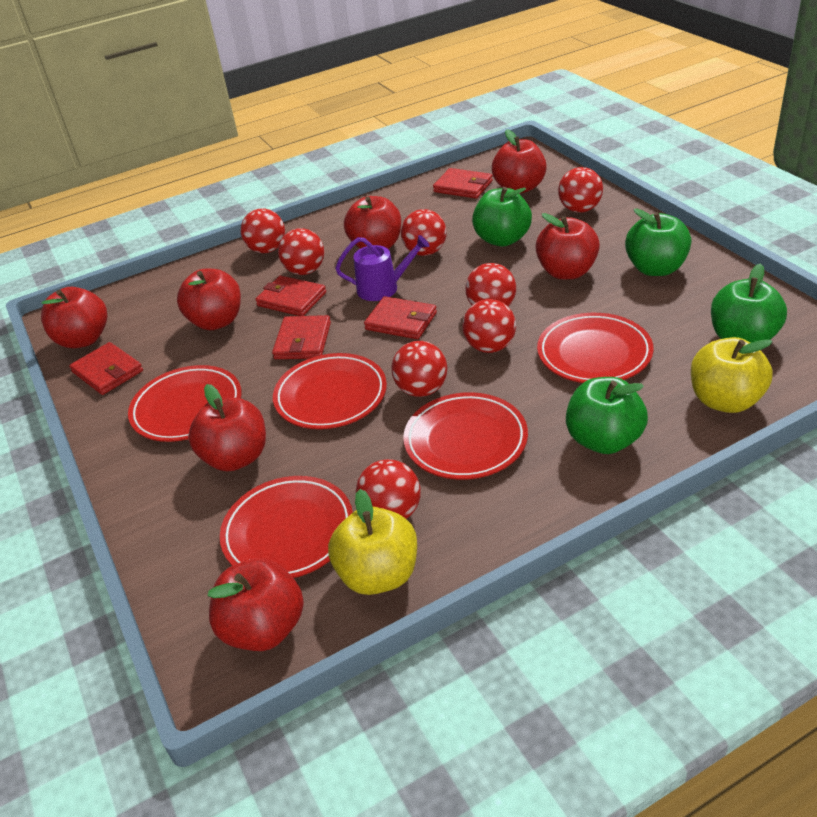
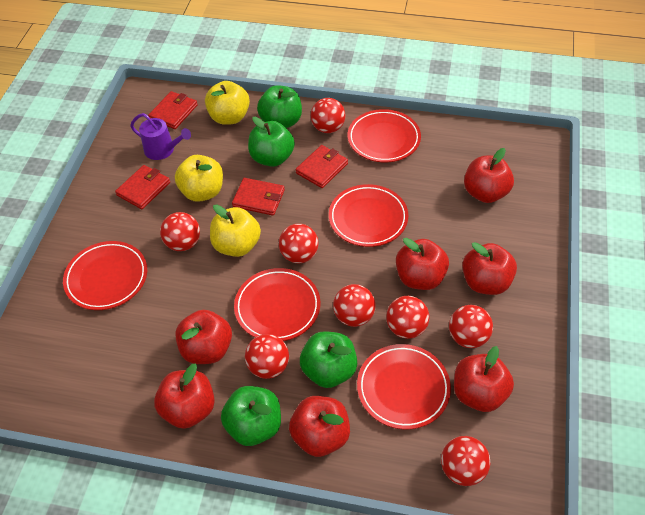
red wallet: [69,342,143,395] [255,276,326,316] [272,315,331,359] [364,296,437,339] [433,168,493,199] = 5 -> [115,165,170,209] [148,91,198,129] [232,178,285,216] [295,145,348,188] = 4
yellow apple: [328,489,417,595] [691,337,773,413] = 2 -> [175,155,223,202] [205,81,250,125] [210,204,261,257] = 3

